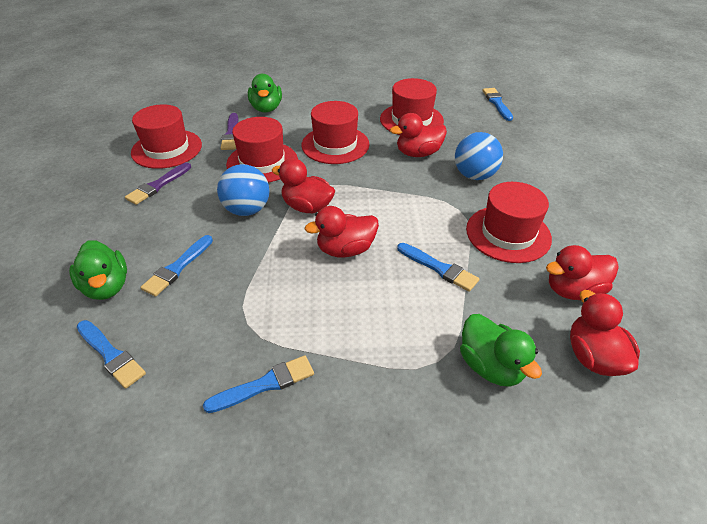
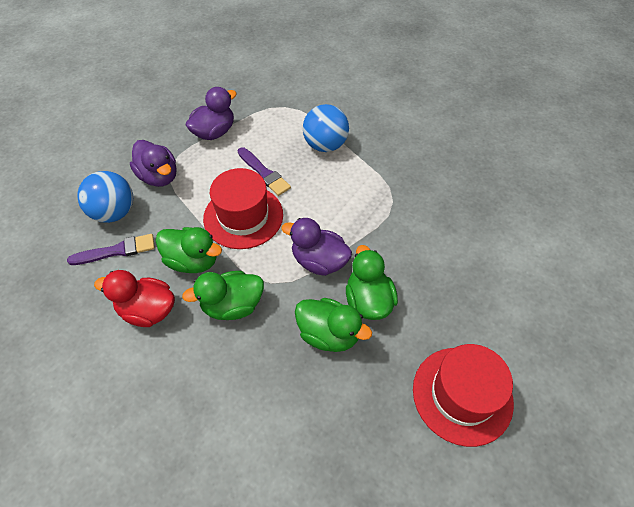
blue brush: [77,320,146,389] [141,235,213,297] [203,355,314,413] [397,243,479,292] [483,88,513,121] = 5 -> none = 0
green duck: [69,240,127,300] [248,74,282,113] [460,314,542,387] = 3 -> [156,227,222,273] [182,271,264,320] [295,298,372,352] [346,245,398,320] = 4
purple duck: none = 0 -> [130,140,177,187] [186,87,237,140] [281,218,352,276] = 3
red duck: [271,158,335,213] [304,206,379,257] [390,113,447,157] [546,245,619,300] [570,290,640,376] = 5 -> [94,270,175,327] = 1
red hat: [131,104,202,169] [226,117,298,183] [301,101,369,164] [380,78,444,135] [466,182,552,263] = 5 -> [203,168,283,249] [413,344,514,447] = 2

